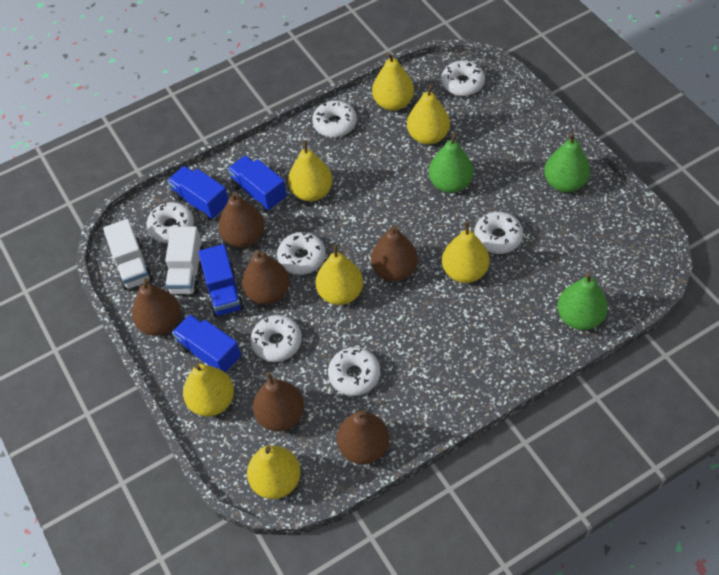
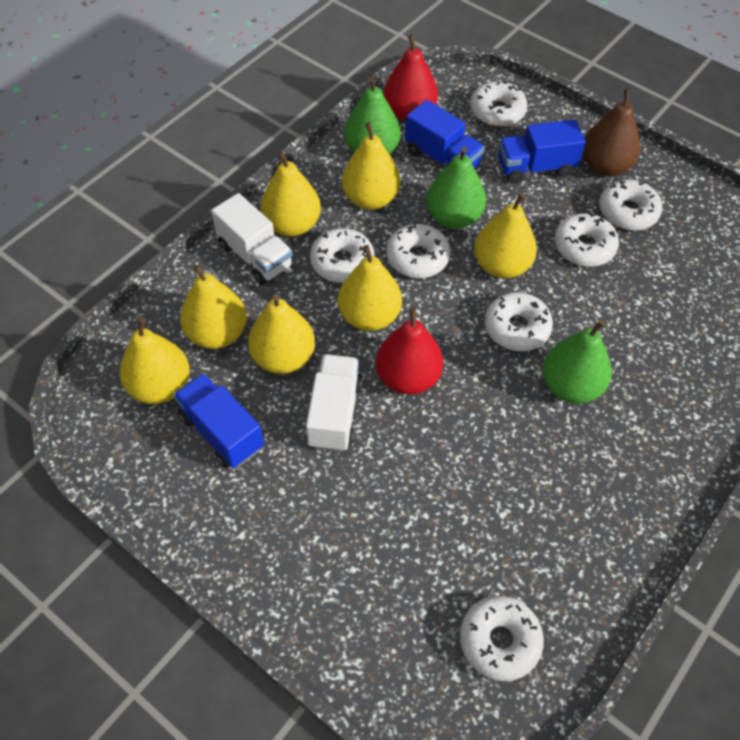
blue truck: [168,166,228,221] [172,314,241,374] [198,244,244,317] [228,155,287,212] = 4 -> [173,373,264,468] [405,100,485,168] [498,119,586,183] = 3
brown pear: [132,278,181,336] [218,192,264,248] [242,250,290,304] [253,372,304,431] [337,410,389,464] [371,225,418,281] = 6 -> [582,88,640,176] = 1
red pear: none = 0 -> [376,307,443,395] [384,34,438,121] = 2

